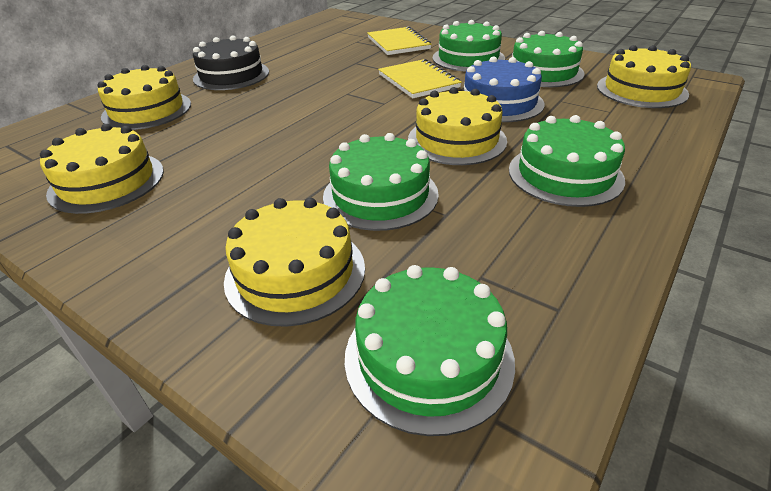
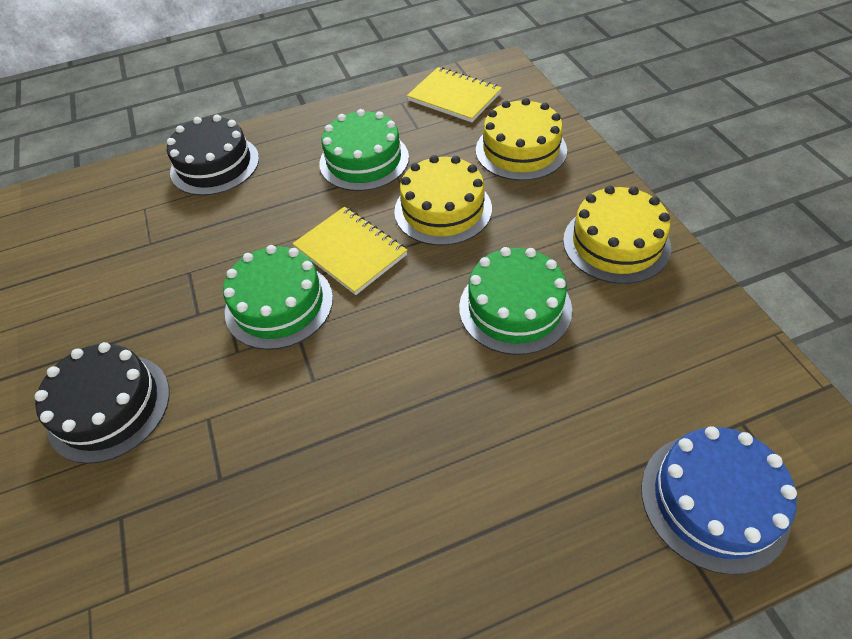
black cake: [193,35,269,90] = 1 -> [35,342,170,464] [167,115,259,196] = 2
green cake: [323,133,439,231] [345,265,515,436] [433,20,505,72] [509,115,625,207] [512,31,584,87] = 5 -> [223,245,333,350] [319,109,409,191] [459,247,572,355] = 3
yellow cake: [40,124,164,214] [97,65,191,130] [224,198,365,327] [408,87,507,165] [597,45,691,108] = 5 -> [394,155,492,246] [476,98,567,181] [563,186,671,284] = 3

